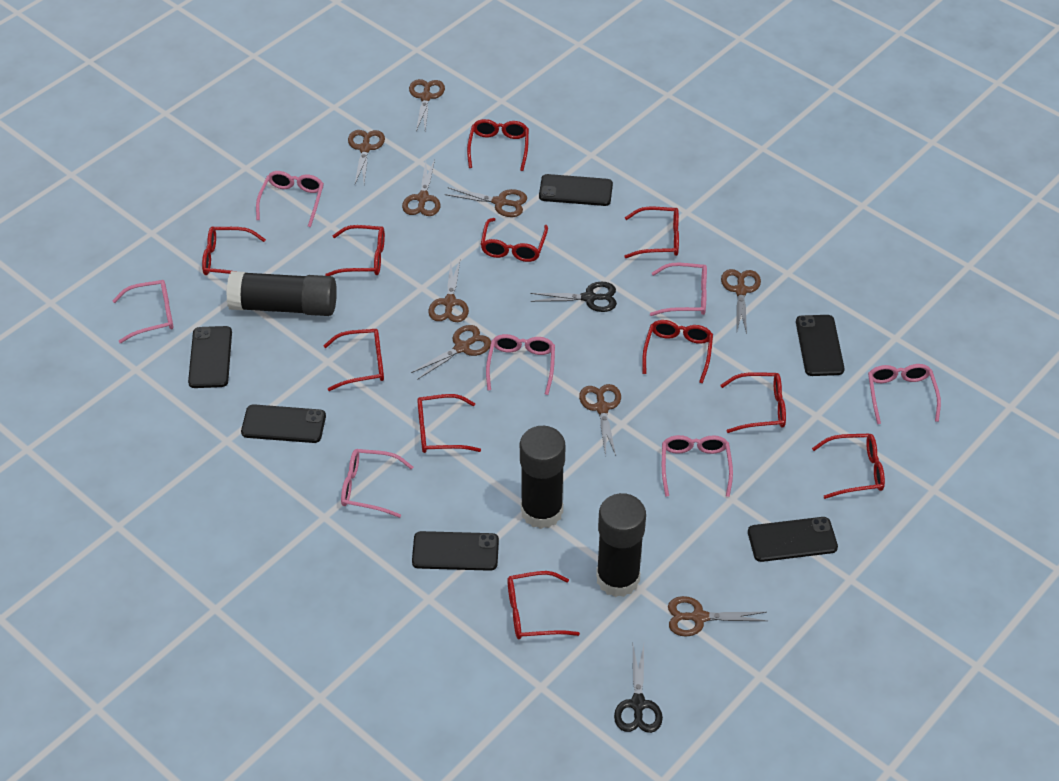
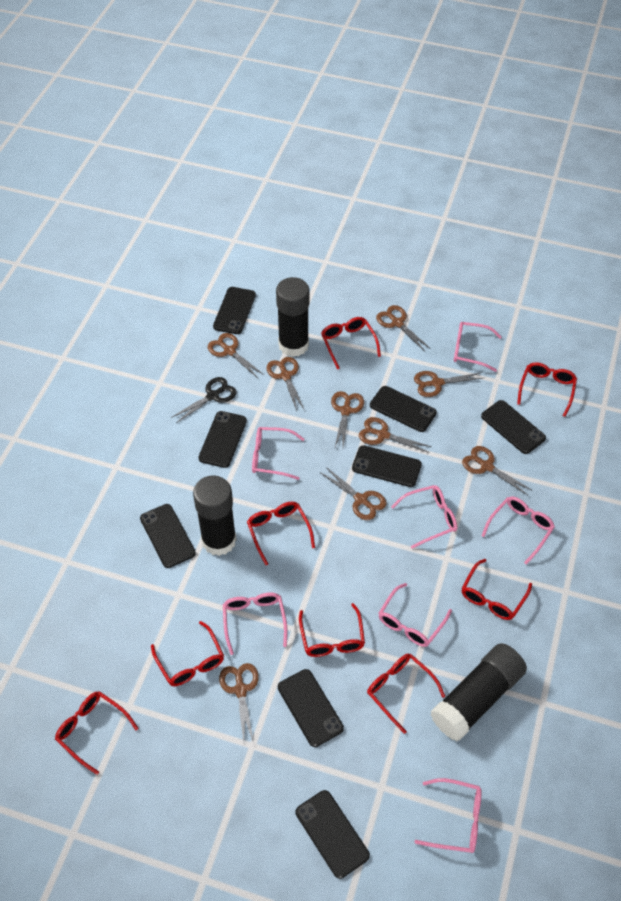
black phone: [188,326,232,388] [241,404,326,443] [412,531,499,571] [539,174,613,206] [748,517,838,562] [796,315,845,376] = 6 -> [140,504,196,568] [198,411,247,468] [213,287,256,334] [278,669,344,747] [296,790,370,879] [352,445,422,487] [370,386,437,432] [481,400,546,454] = 8
black scissors: [530,281,617,312] [614,645,663,733] = 2 -> [171,377,237,423] = 1
red glasses: [202,226,266,275] [323,329,384,391] [325,225,385,276] [417,394,481,453] [467,119,529,171] [480,218,548,262] [507,571,580,639] [624,206,679,258] [642,320,713,383] [720,372,786,433] [812,434,885,499] = 11 -> [55,691,139,775] [151,621,224,686] [247,502,315,565] [299,603,365,657] [321,317,381,370] [367,654,445,734] [462,559,532,620] [517,362,577,417] = 8

